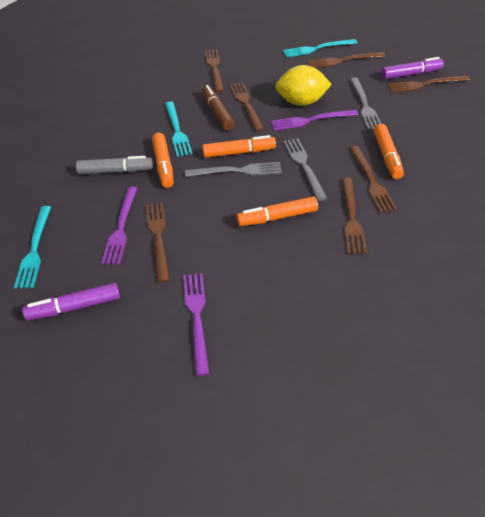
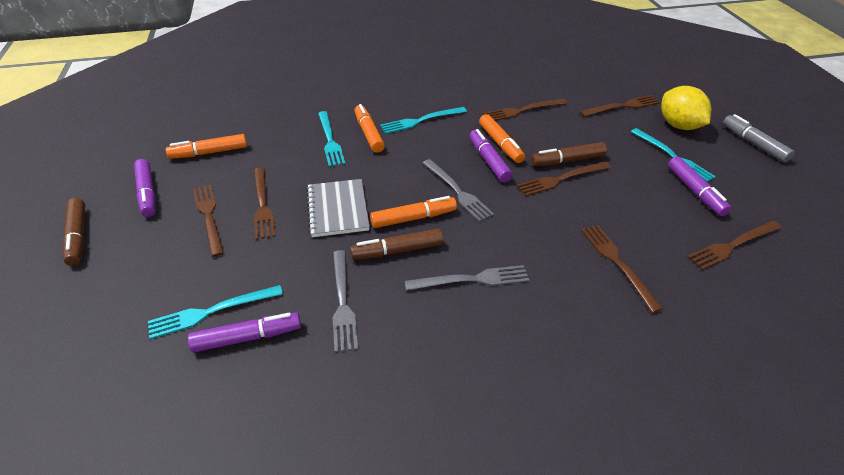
brown marker: [201,85,235,130] = 1 -> [62,198,85,266] [350,229,443,260] [531,142,607,167] = 3
grey notebook: none = 0 -> [306,179,370,237] = 1
purple fork: [101,187,138,265] [183,273,209,376] [271,109,358,131] = 3 -> none = 0
purple marker: [22,283,120,320] [381,57,444,80] = 2 -> [134,159,156,217] [188,313,301,352] [469,129,513,183] [668,157,731,216] = 4
turquoise fork: [14,206,51,289] [165,101,192,157] [283,39,357,57] = 3 -> [148,285,283,339] [318,111,345,167] [380,107,467,134] [631,128,716,182] = 4

